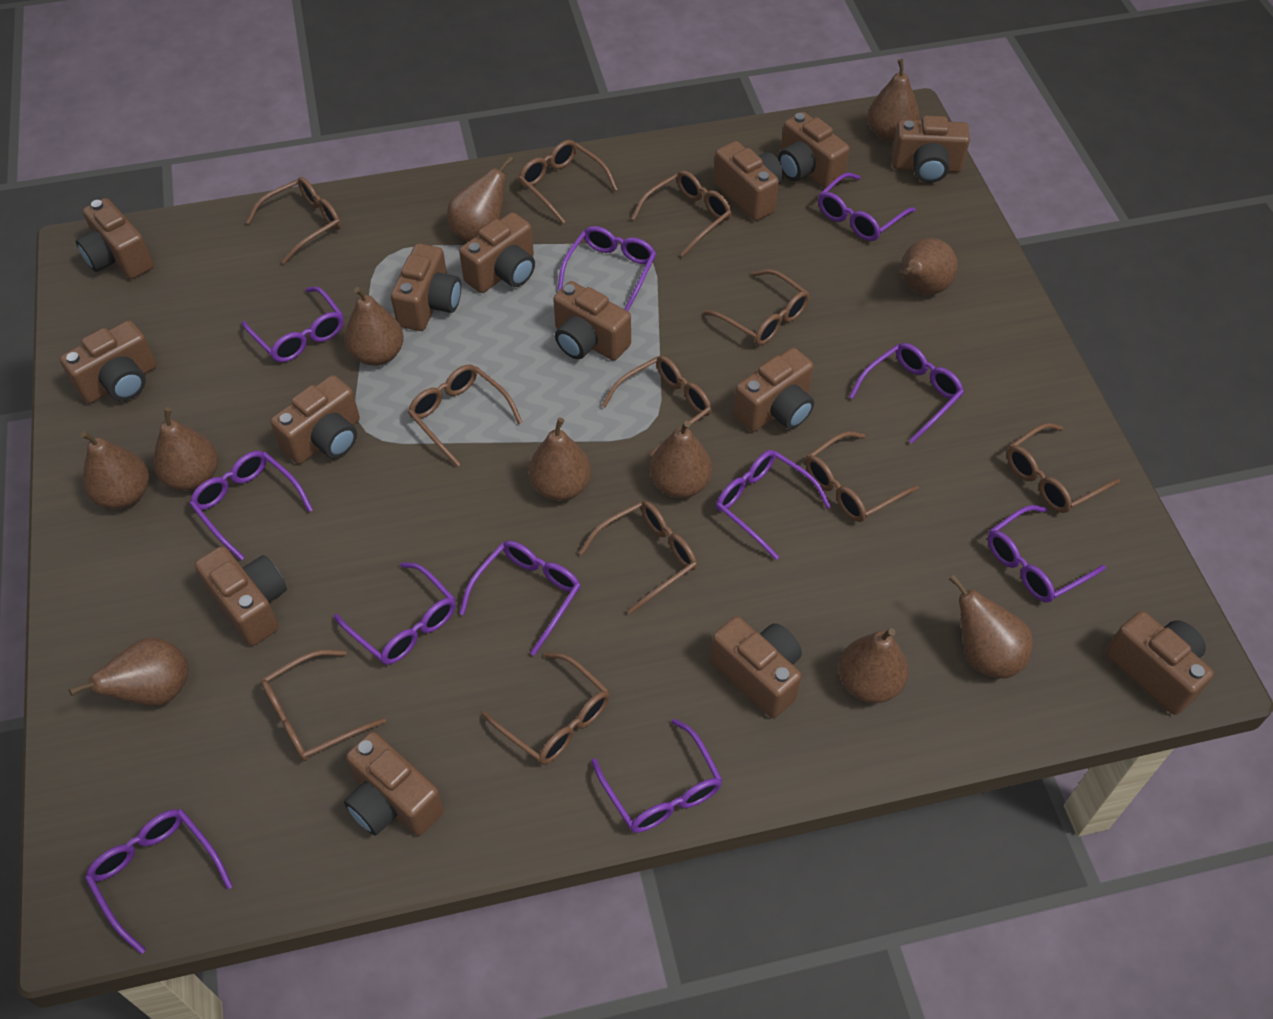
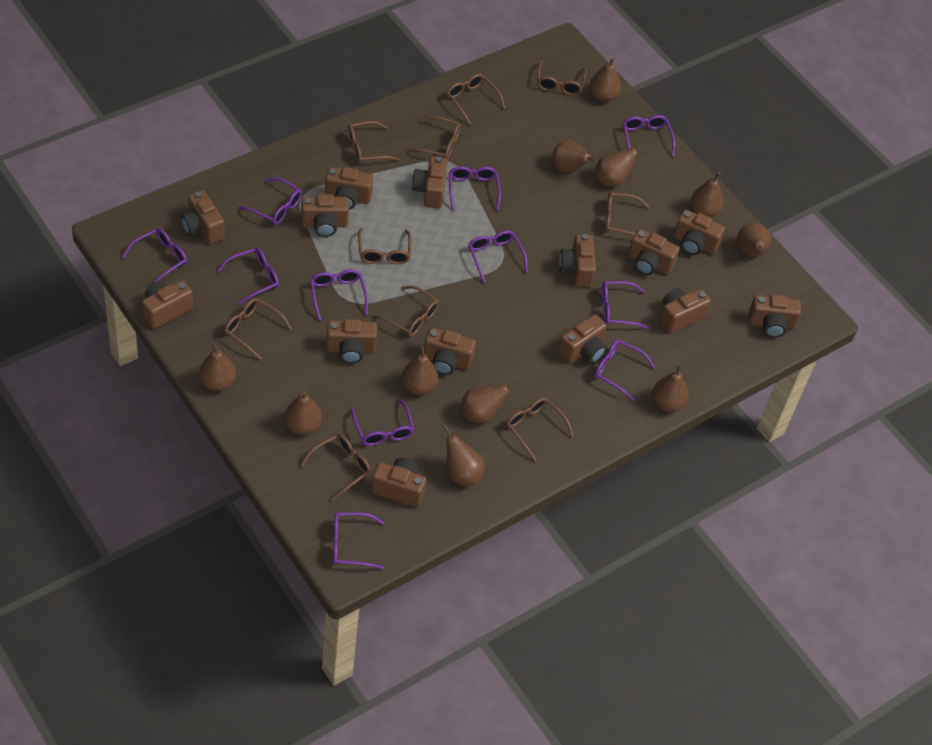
brown glasses: [246,177,341,264] [261,650,386,761] [408,365,522,467] [481,652,610,765] [519,140,618,224] [579,501,697,615] [601,356,712,457] [631,170,732,257] [703,269,809,346] [806,431,919,522] [1007,423,1120,513] = 11 -> [224,298,292,360] [300,434,371,501] [347,121,400,164] [358,228,411,264] [373,285,439,336] [406,116,461,160] [446,74,505,125] [506,397,574,461] [537,60,587,95] [604,192,649,235] = 10

